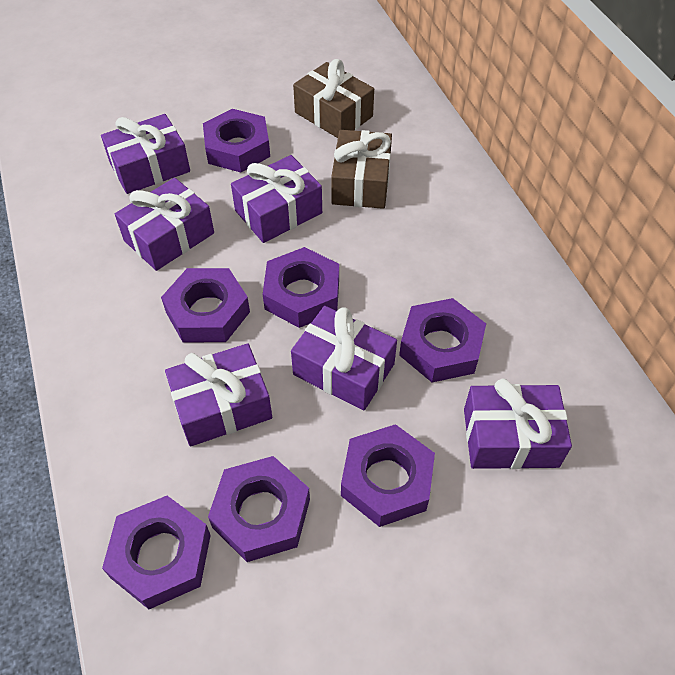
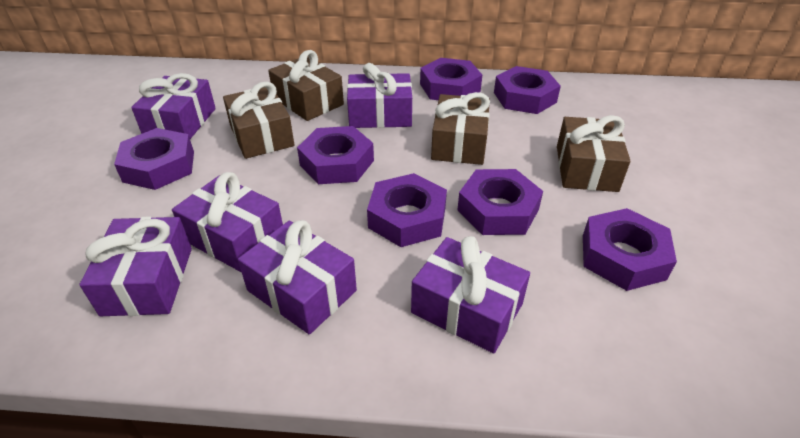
brown gift: [293,59,374,138] [331,130,392,209] = 2 -> [223,82,294,159] [268,50,344,121] [431,92,490,165] [557,115,630,192] = 4

